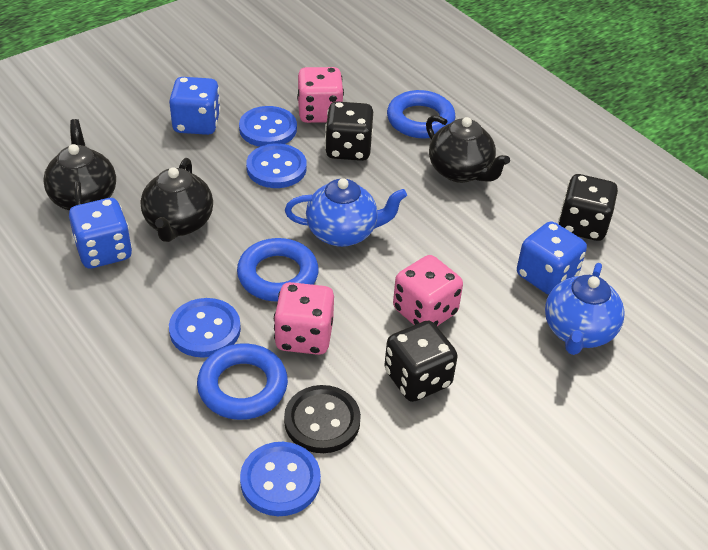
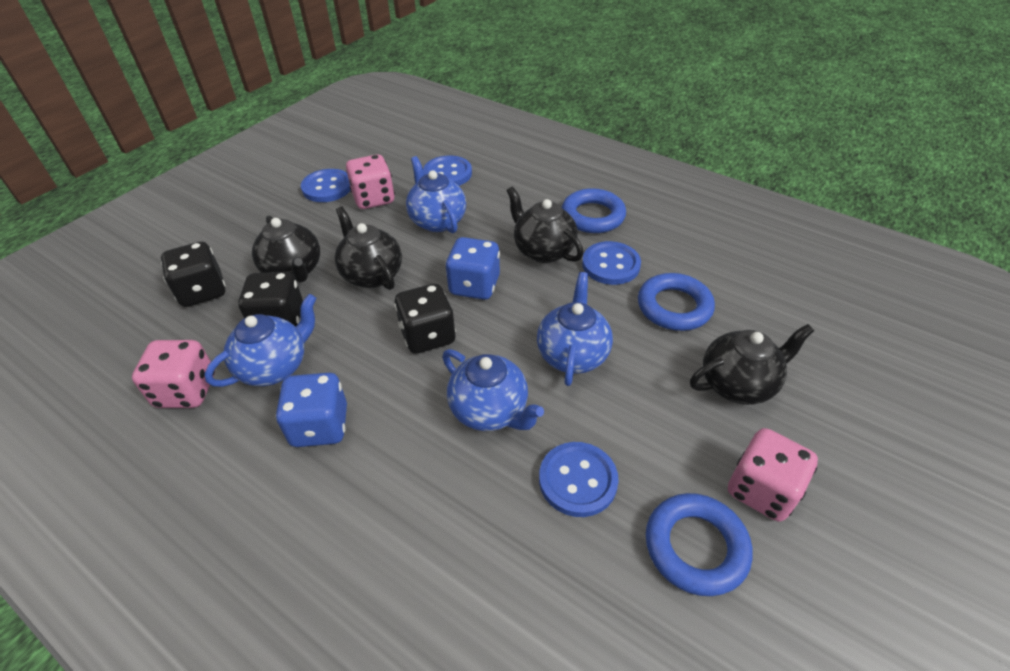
black button: [284,385,361,453] = 1 -> none = 0
black teapot: [43,119,116,210] [141,158,213,242] [426,115,510,183] = 3 -> [252,216,320,282] [335,206,402,290] [506,186,583,263] [690,324,814,405] = 4
blue dice: [69,198,132,269] [169,77,221,135] [517,221,587,295] = 3 -> [276,373,347,447] [445,237,500,300] = 2
blue teapot: [285,178,407,247] [545,263,625,355] = 2 -> [205,294,317,387] [406,156,466,233] [442,349,544,431] [537,272,613,386] = 4

